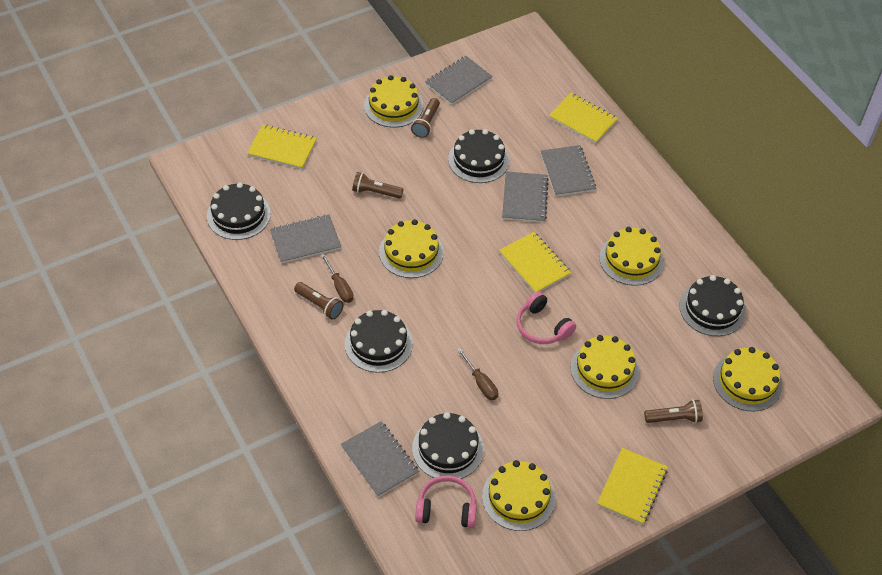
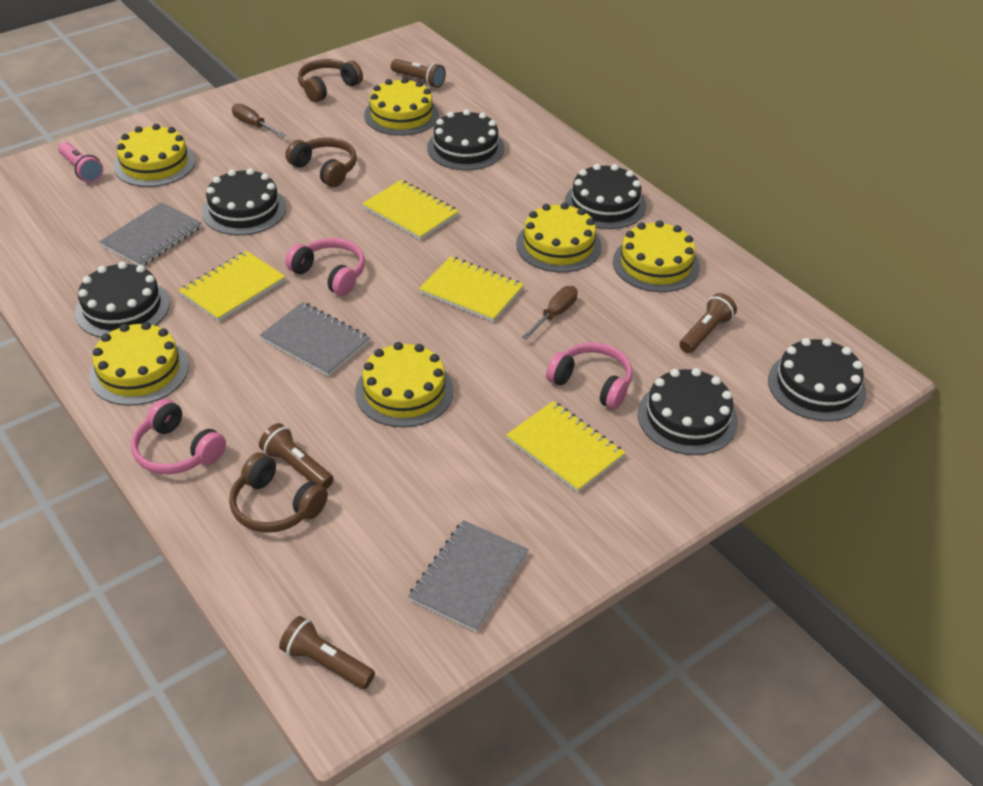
black cake: [207,182,271,240] [345,310,413,373] [412,412,484,479] [448,129,509,183] [679,275,746,336] = 5 -> [75,261,170,338] [202,168,286,235] [427,109,505,170] [564,164,646,229] [638,368,738,455] [768,338,866,421] = 6
brown headphones: none = 0 -> [229,452,328,533] [285,137,357,187] [298,59,363,102] = 3
grey notebook: [270,214,341,263] [341,421,419,497] [425,56,493,105] [502,171,549,223] [541,145,596,197] = 5 -> [99,202,202,266] [260,302,370,377] [408,520,529,632] = 3
pink flashlight: none = 0 -> [58,142,103,183] = 1
pink headphones: [415,475,477,528] [516,291,576,344] = 2 -> [131,399,226,474] [285,238,365,296] [546,342,633,409] = 3

